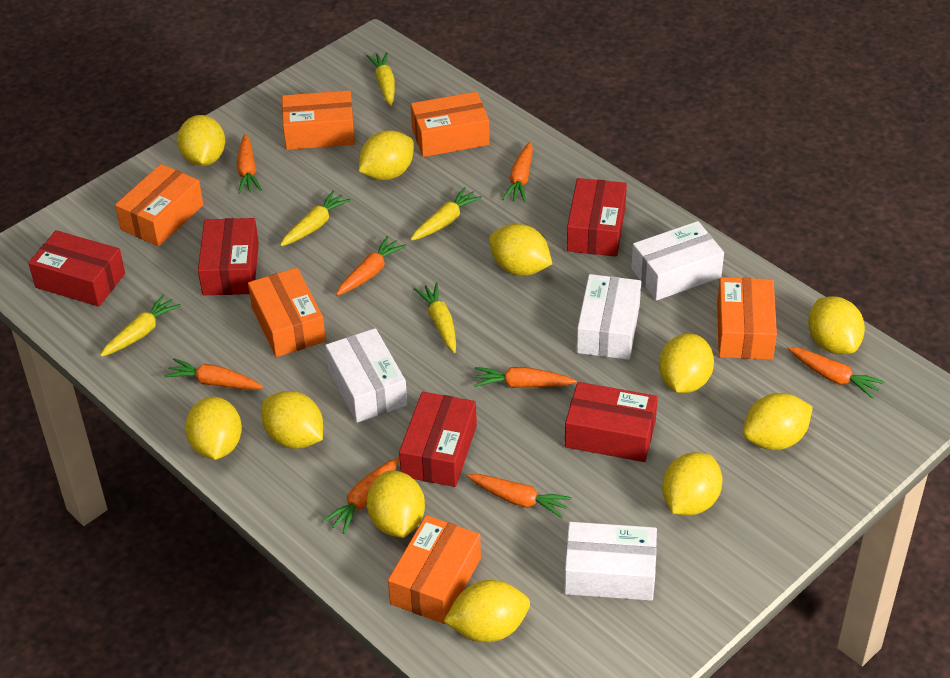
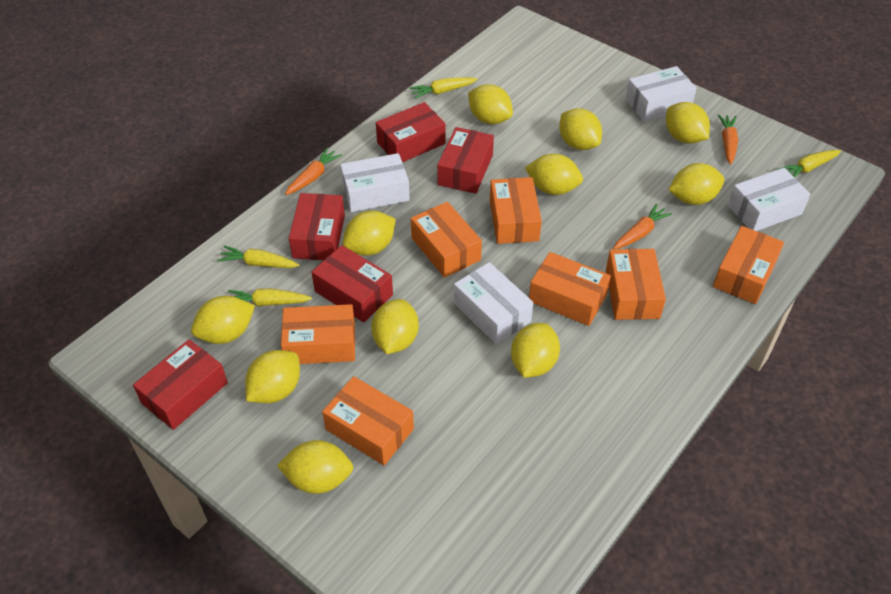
orange box: [115,164,203,247] [248,268,326,357] [282,90,355,150] [388,515,481,624] [411,92,490,157] [717,277,777,360] = 6 -> [281,304,355,364] [322,376,414,465] [411,202,482,278] [490,177,542,244] [529,252,611,326] [606,249,666,320] [713,226,784,304] = 7
orange carrot: [164,358,263,390] [237,134,262,194] [322,457,400,534] [336,236,406,296] [467,474,572,518] [474,367,576,388] [502,142,533,202] [787,347,885,399] = 8 -> [285,148,342,195] [613,203,673,249] [718,114,738,165] = 3
yellow carrot: [100,294,181,357] [280,190,351,246] [367,52,395,106] [410,187,482,241] [414,282,456,353] = 5 -> [217,246,299,268] [228,288,312,307] [409,77,478,99] [777,150,841,178] = 4

